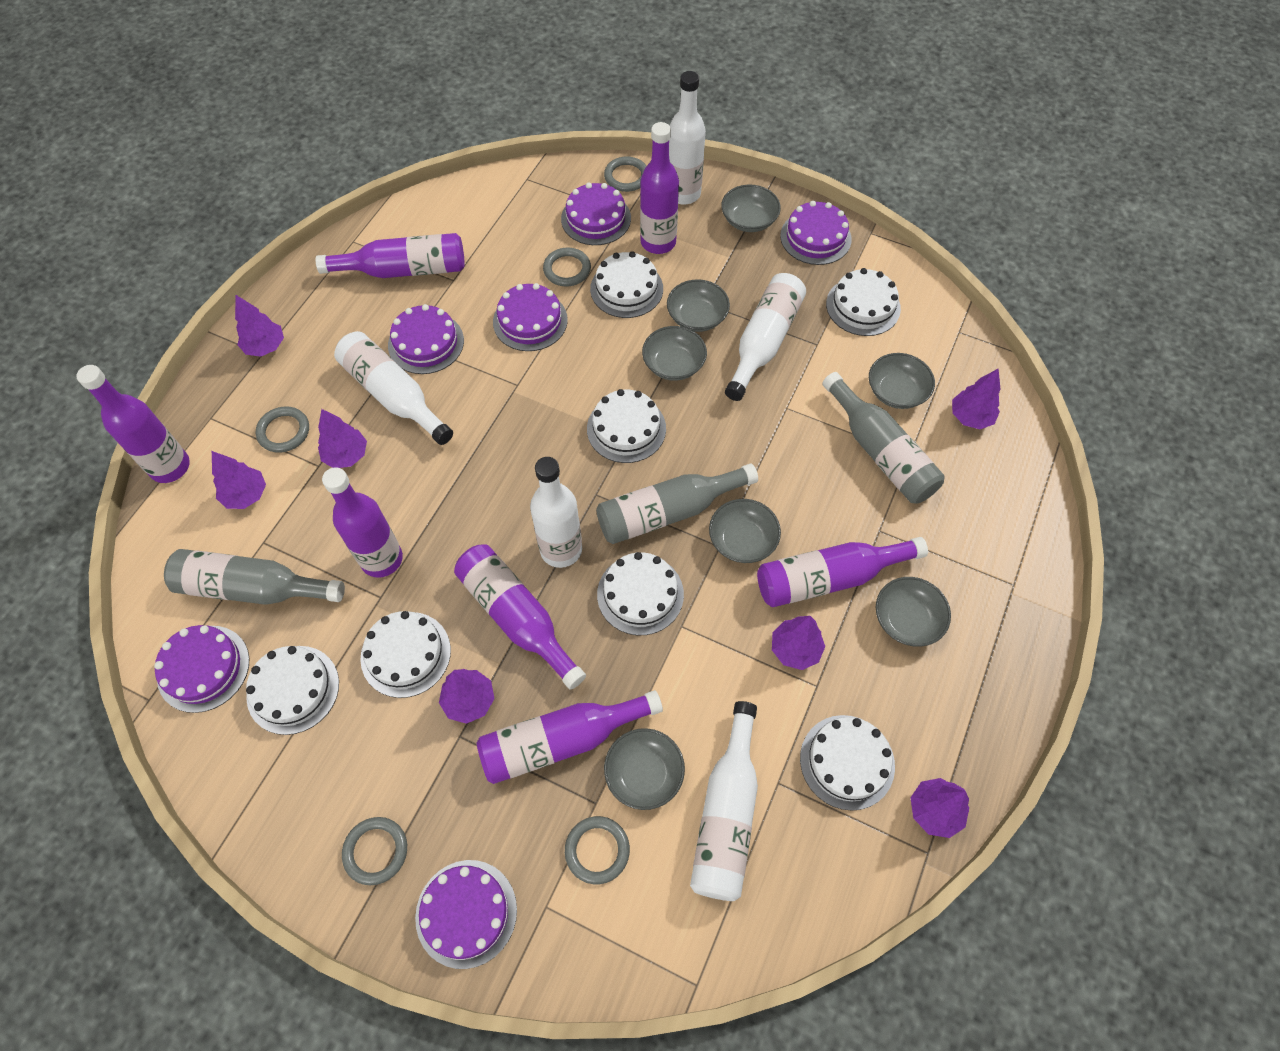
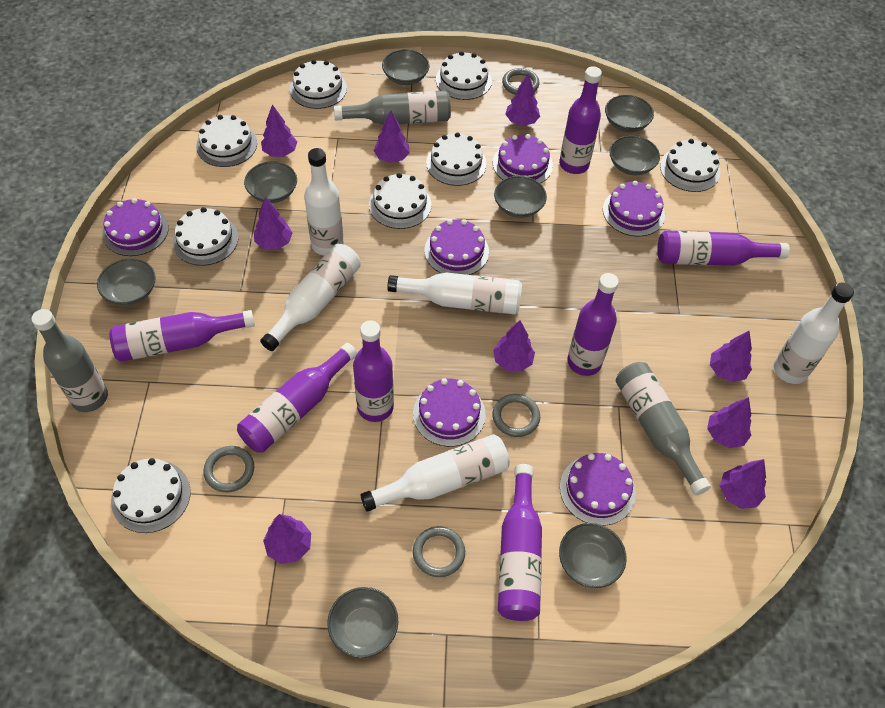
grey bowl: [604,728,685,810] [642,326,707,381] [667,279,730,332] [709,499,781,563] [721,185,781,232] [869,353,935,409] [876,577,951,647] = 7 -> [97,258,156,306] [244,161,297,203] [327,587,398,658] [382,49,429,85] [494,176,547,218] [559,523,627,588] [605,95,654,132] [609,136,660,175] = 8
grey ring: [256,406,309,453] [342,817,407,885] [543,248,591,286] [565,816,630,884] [604,156,646,192] = 5 -> [203,446,254,492] [413,526,465,577] [492,394,540,437] [502,68,540,95] = 4
purple tree: [212,451,266,509] [235,295,284,357] [318,409,367,468] [439,669,495,724] [772,616,825,670] [910,778,969,838] [952,369,1001,429] = 7 -> [254,197,293,250] [261,104,297,157] [263,514,311,564] [374,111,410,163] [493,320,535,372] [505,74,540,126] [707,397,751,448] [710,331,752,382] [720,459,766,509] = 9
white cake: [246,646,339,735] [360,611,451,698] [587,389,666,463] [590,251,663,318] [597,552,684,635] [800,715,895,811] [826,268,901,336] = 7 -> [111,458,190,533] [173,207,238,266] [196,115,257,167] [290,60,347,109] [369,173,432,229] [426,132,487,186] [436,51,492,100] [660,139,720,192] = 8

